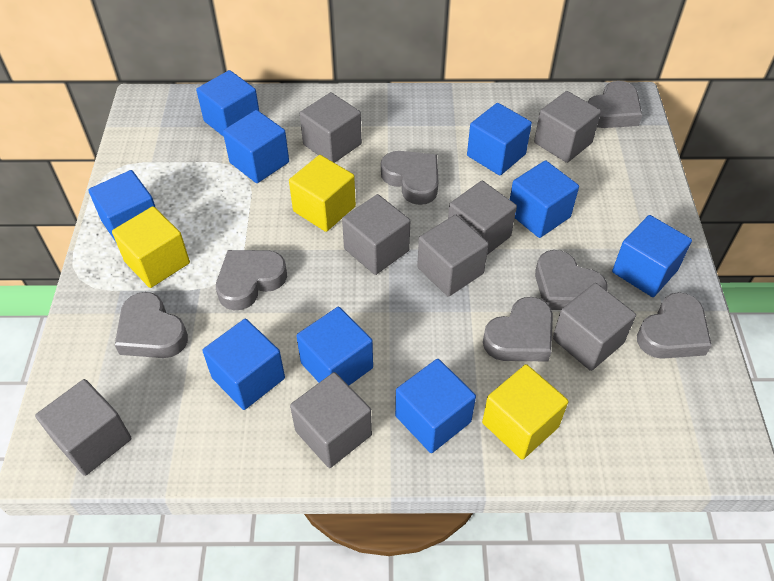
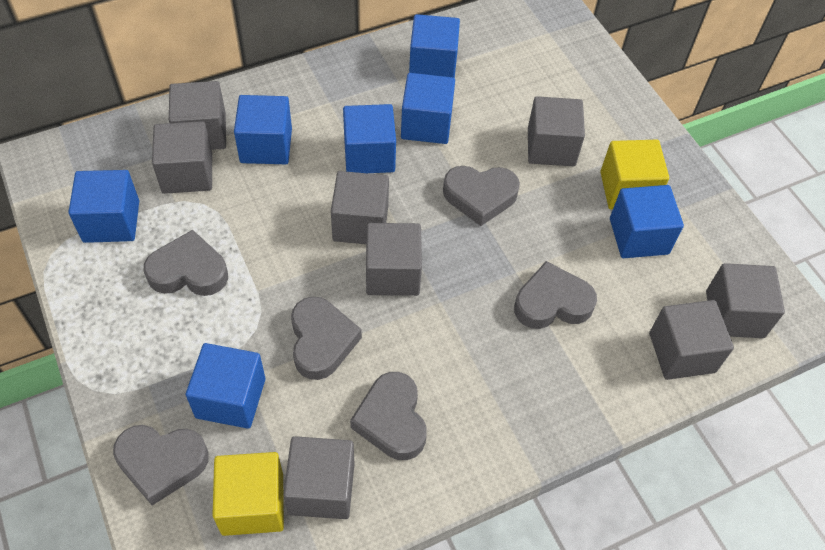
blue cube: [88,170,156,244] [196,70,259,137] [202,319,285,410] [223,110,289,183] [296,307,373,385] [395,359,476,453] [467,103,532,176] [510,160,579,238] [612,215,692,297] = 9 -> [68,170,139,243] [186,343,265,429] [234,95,292,164] [343,104,396,173] [401,73,455,144] [409,14,460,78] [610,185,684,258] = 7
grey heart: [115,292,188,358] [216,250,287,310] [381,151,438,205] [483,297,553,361] [535,250,608,310] [588,81,642,128] [637,292,712,359] = 7 -> [113,425,209,505] [144,230,228,296] [291,297,362,380] [350,372,427,460] [443,166,520,226] [514,261,597,329] = 6
yellow cube: [112,206,190,288] [289,155,356,232] [482,364,569,460] = 3 -> [212,452,284,536] [600,140,669,209] = 2

